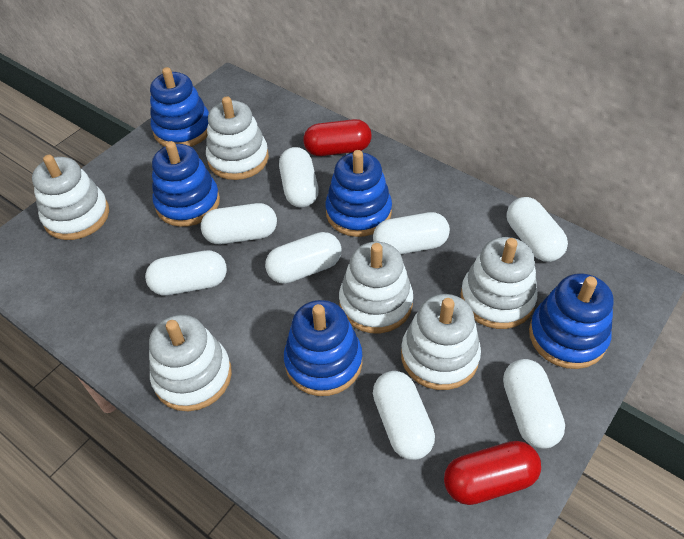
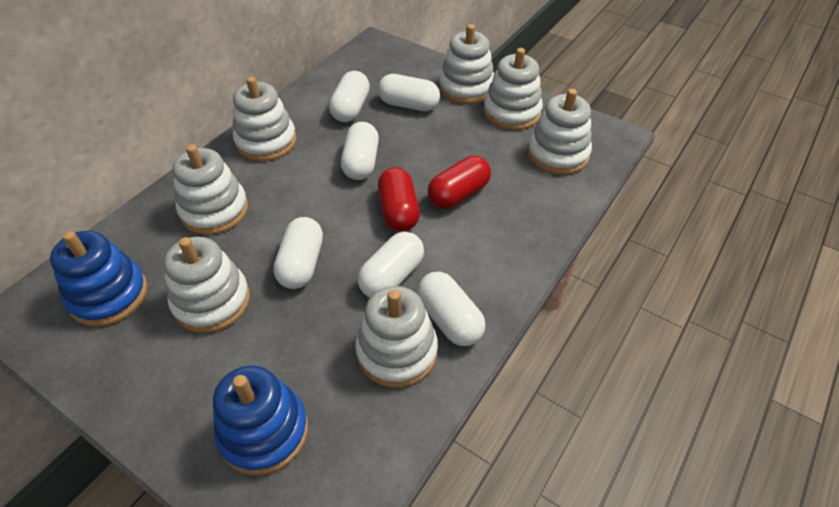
blue stacking toy: [150,67,209,147] [152,141,220,227] [284,300,362,396] [325,150,392,237] [529,273,613,369] = 5 -> [50,231,148,327] [213,365,308,476] = 2
white capsule: [145,250,227,296] [201,203,277,244] [265,232,341,284] [279,147,319,207] [373,212,450,254] [373,371,435,460] [503,359,565,449] [507,197,568,262] = 8 -> [273,217,323,289] [329,71,370,122] [341,122,379,180] [358,232,424,297] [378,74,440,111] [417,272,486,346] = 6
white stacking toy: [32,155,109,240] [149,315,232,411] [206,96,269,180] [339,242,413,333] [401,294,481,390] [461,237,538,329] = 6 -> [163,237,250,333] [173,144,248,235] [233,76,296,161] [355,286,438,388] [439,24,494,104] [483,48,543,130] [527,89,592,175] = 7

